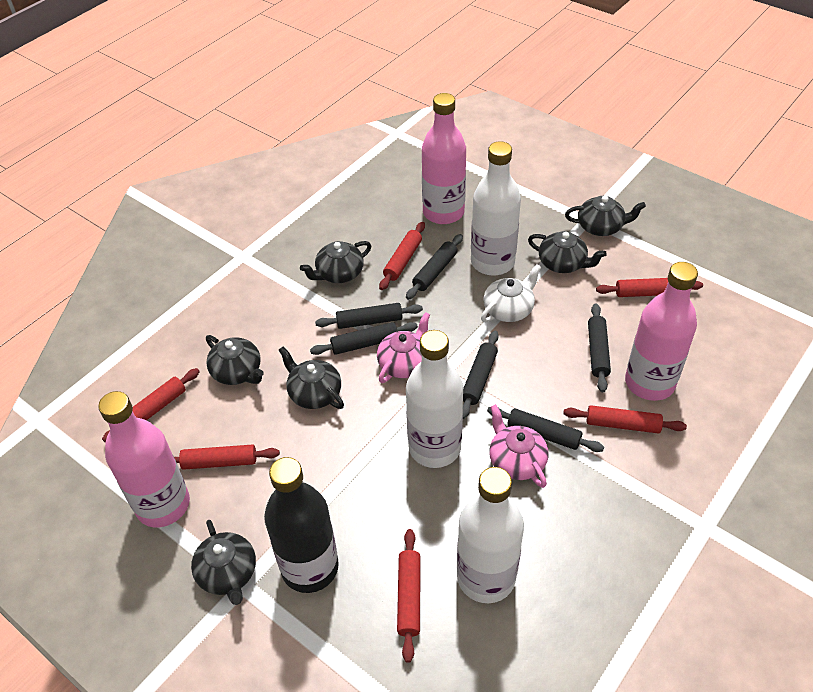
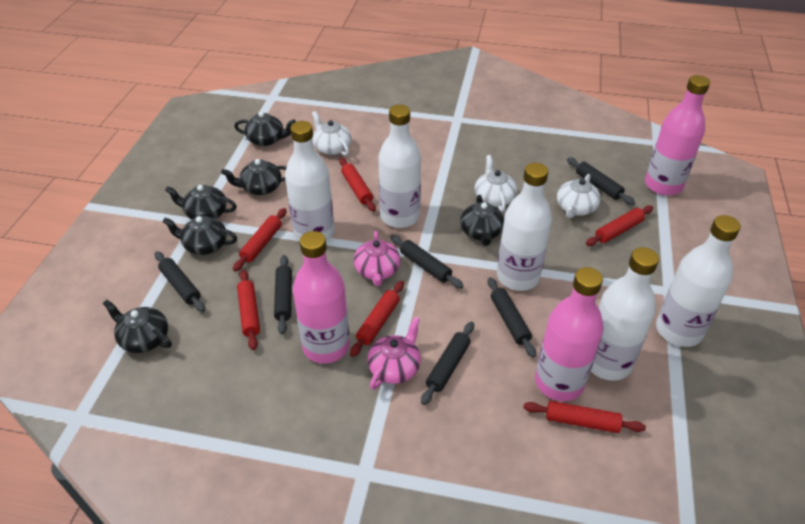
black bottle: [264,457,339,593] = 1 -> none = 0
white bottle: [406,330,463,468] [457,467,524,603] [471,141,521,275] = 3 -> [285,121,335,242] [378,105,421,228] [497,163,552,291] [591,247,659,381] [656,215,741,347] = 5
white teapot: [481,264,541,322] = 1 -> [312,111,351,156] [475,155,517,212] [557,174,601,218] = 3

